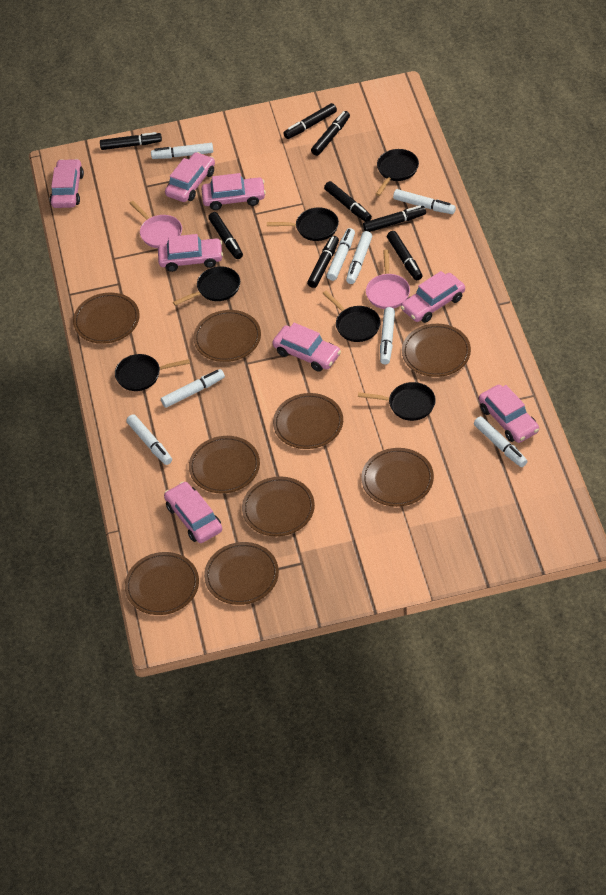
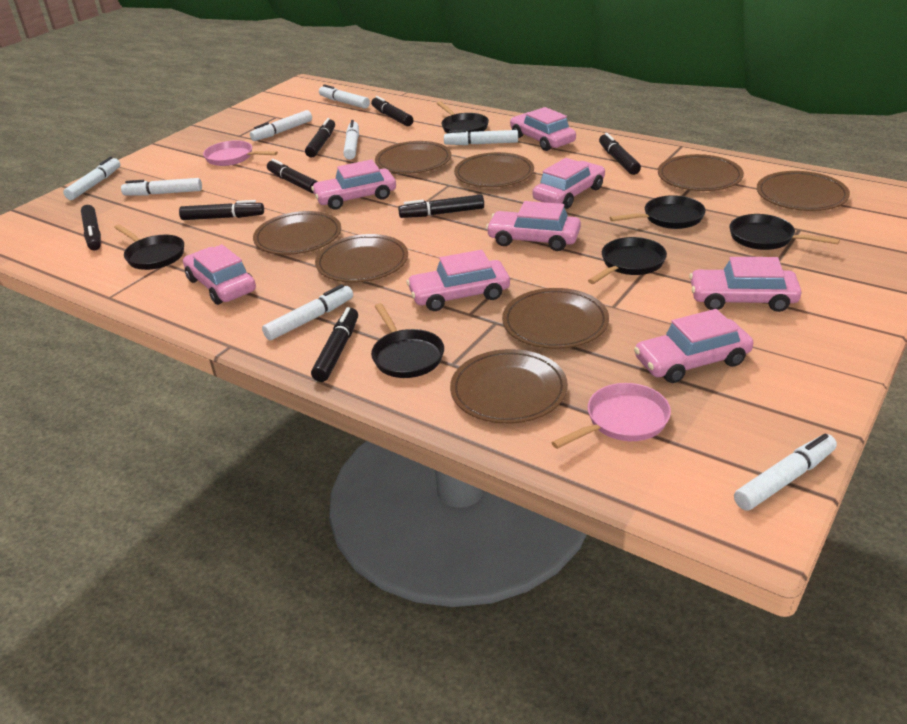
brown plate: [73,293,140,344] [125,552,199,615] [189,436,260,493] [193,310,261,362] [204,542,279,605] [242,477,315,536] [273,393,343,449] [361,448,434,507] [402,324,471,377] = 9 -> [253,211,341,255] [315,234,408,282] [375,141,451,174] [450,349,568,424] [454,152,534,187] [502,288,609,349] [658,154,744,191] [757,171,850,211] = 8

